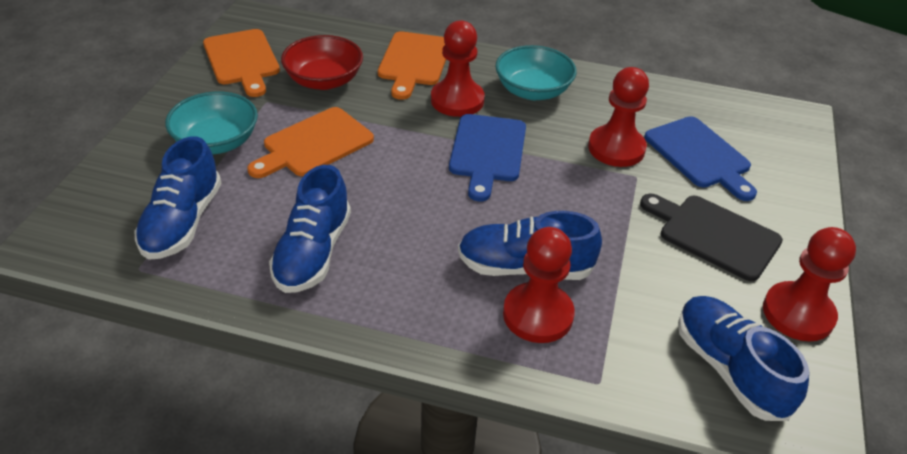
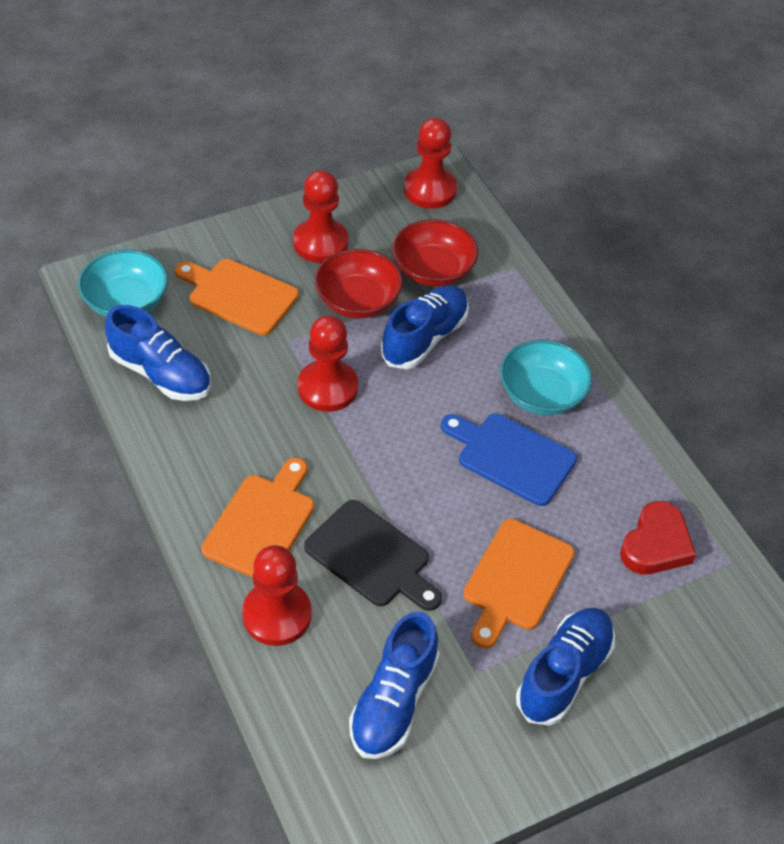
blue cutting board: [449,114,526,201] [644,116,757,201] = 2 -> [441,413,577,506] = 1
red bowl: [281,35,363,90] = 1 -> [315,249,403,319] [392,219,478,287] = 2
red heart: none = 0 -> [620,501,696,575] = 1

